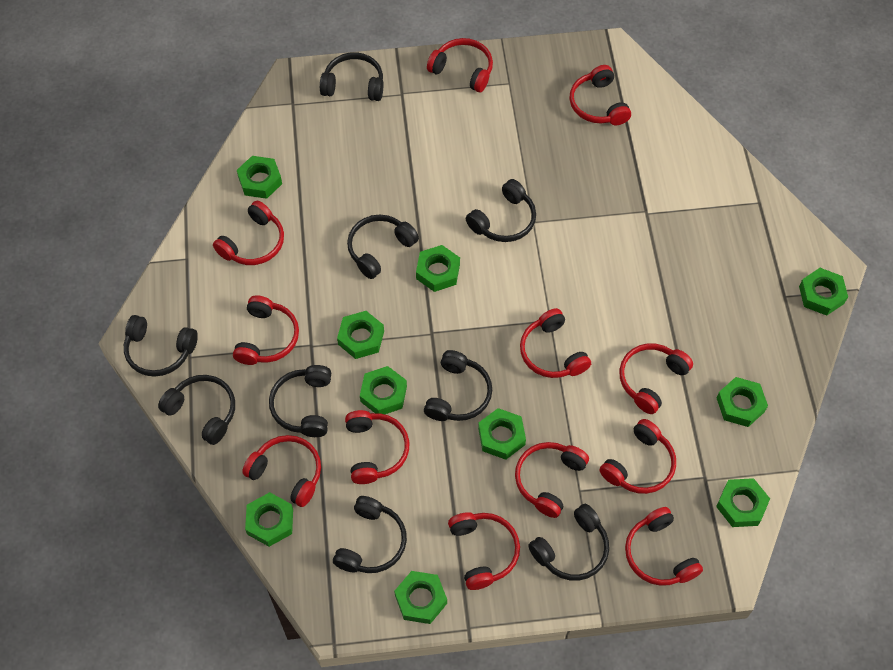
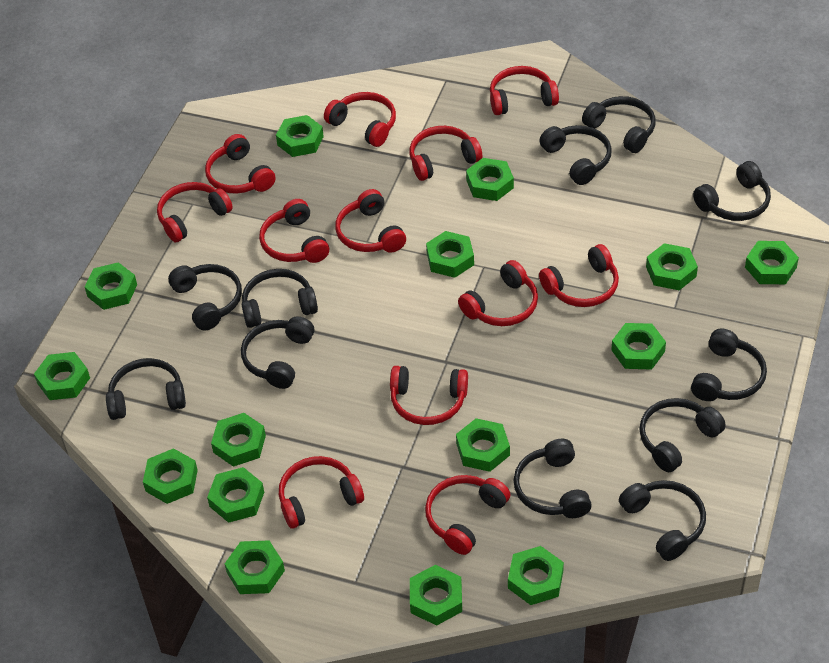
black headphones: [124,315,198,377] [158,375,235,445] [269,365,331,437] [320,52,383,101] [333,496,407,573] [347,215,419,279] [424,350,492,421] [466,179,536,242] [528,504,609,581] = 9 -> [106,358,186,420] [168,264,242,331] [241,316,314,389] [242,269,318,328] [514,439,592,518] [539,125,612,185] [582,96,656,153] [619,480,706,561] [639,398,726,472] [691,329,767,401] [693,161,771,221] = 11
green nut: [237,156,282,199] [245,492,293,547] [337,311,384,359] [360,366,407,414] [394,571,447,624] [416,245,460,292] [478,408,526,460] [716,478,770,527] [717,377,768,427] [799,268,848,316] = 10 -> [34,352,90,400] [85,262,137,310] [143,448,198,504] [207,467,264,523] [211,413,266,467] [225,540,285,594] [276,115,324,157] [410,565,462,626] [426,231,474,278] [456,418,510,472] [466,158,514,201] [508,546,564,605] [611,323,666,370] [646,243,698,290] [745,241,799,284] = 15

